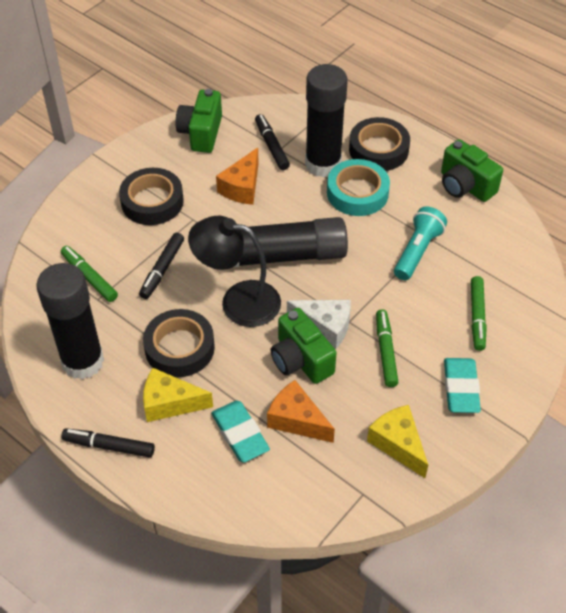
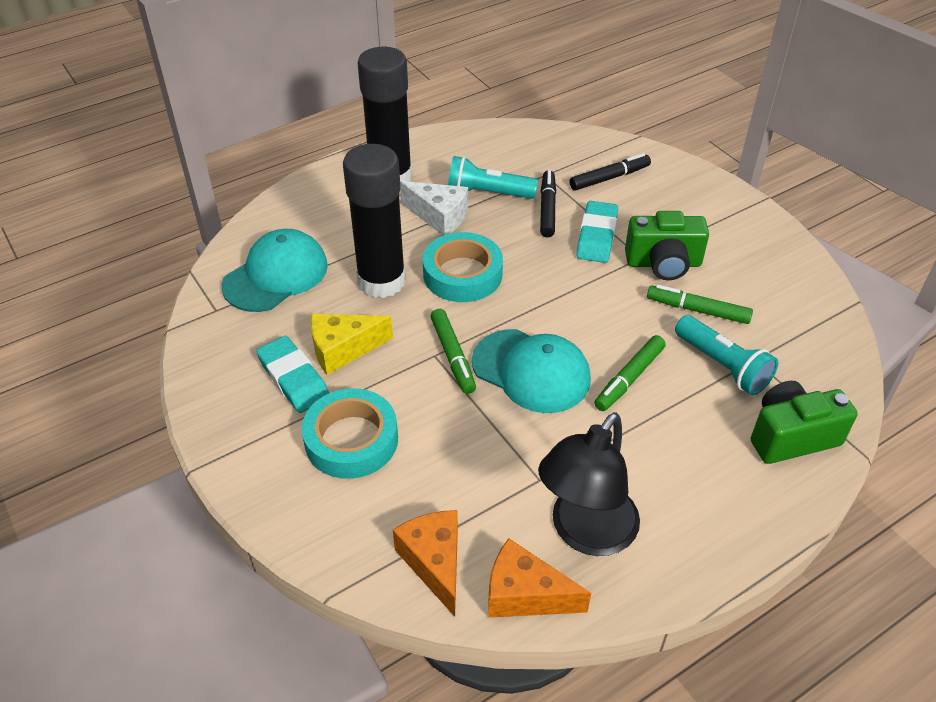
black glue stick: [36,263,104,379] [234,217,348,267] [305,64,348,177] = 3 -> [343,144,406,298] [358,47,412,182] = 2
black marker: [61,428,155,458] [139,233,184,299] [255,114,290,170] = 3 -> [540,170,556,238] [569,153,651,190] = 2
black tape: [119,168,184,225] [143,309,215,377] [349,117,410,171] = 3 -> none = 0
green camera: [175,89,222,153] [270,308,337,384] [441,139,503,202] = 3 -> [625,211,709,280] [751,381,858,464] = 2
turquoise cap: none = 0 -> [222,229,328,312] [472,329,591,413] = 2
turquoise flashlight: [394,207,447,280] = 1 -> [448,156,538,199] [675,315,778,395] = 2
turquoise tape: [327,159,390,216] = 1 -> [302,388,398,479] [423,232,503,302] = 2
yellow cheese: [143,368,213,422] [367,405,428,478] = 2 -> [311,314,393,375] = 1

